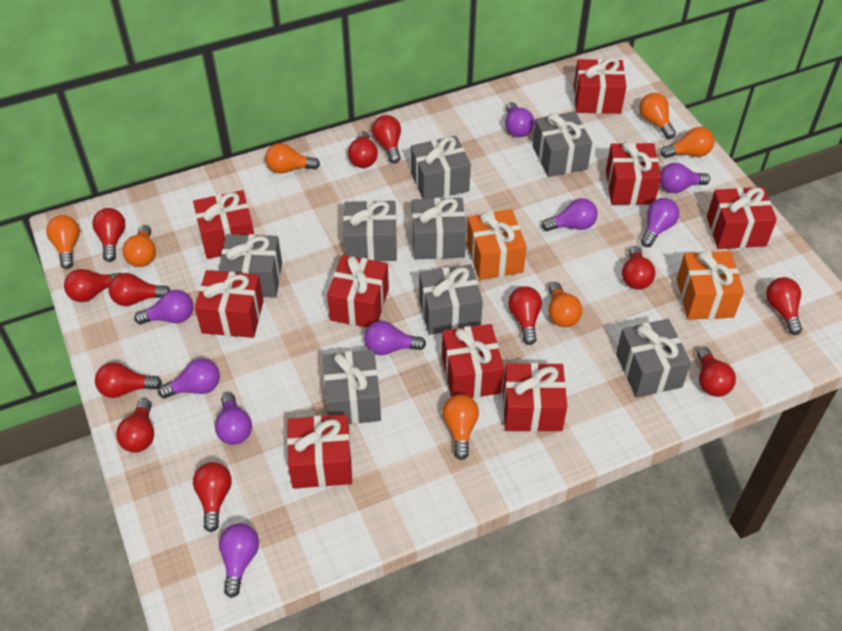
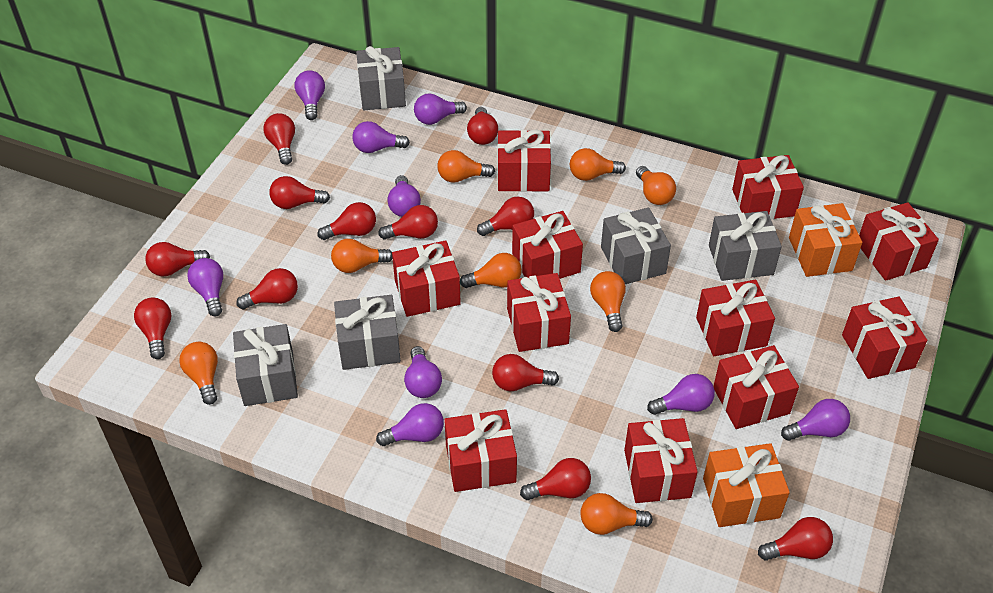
grey gift: [219,234,282,298] [323,350,381,424] [343,200,397,261] [411,136,471,199] [412,198,466,259] [419,264,483,335] [532,111,592,177] [616,319,691,398] = 8 -> [233,324,298,406] [334,295,401,370] [356,46,406,110] [601,207,671,284] [709,211,782,281] = 5
orange light bulb: [46,215,80,269] [122,225,156,267] [265,143,320,173] [443,394,479,460] [548,282,582,327] [639,93,676,139] [660,127,714,158] = 7 -> [179,342,218,405] [331,239,393,273] [437,150,495,183] [460,253,522,288] [570,148,626,181] [580,493,653,535] [590,271,626,332] [636,166,676,205] = 8
red gift: [193,190,254,259] [195,270,264,338] [287,414,352,489] [327,255,389,328] [442,324,504,398] [503,363,567,432] [574,58,626,114] [606,141,661,205] [707,187,777,249] = 9 -> [392,240,461,317] [444,409,517,492] [497,130,551,192] [507,273,571,352] [512,211,583,279] [624,418,698,503] [696,280,775,356] [714,345,799,429] [732,155,804,220] [842,296,927,379] [859,202,939,281] = 11

